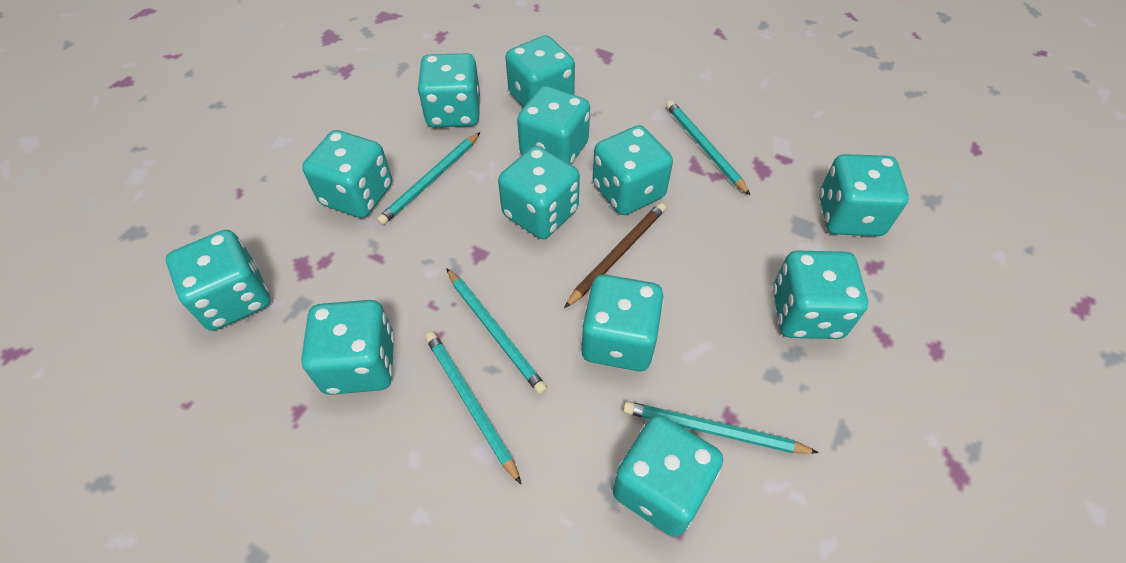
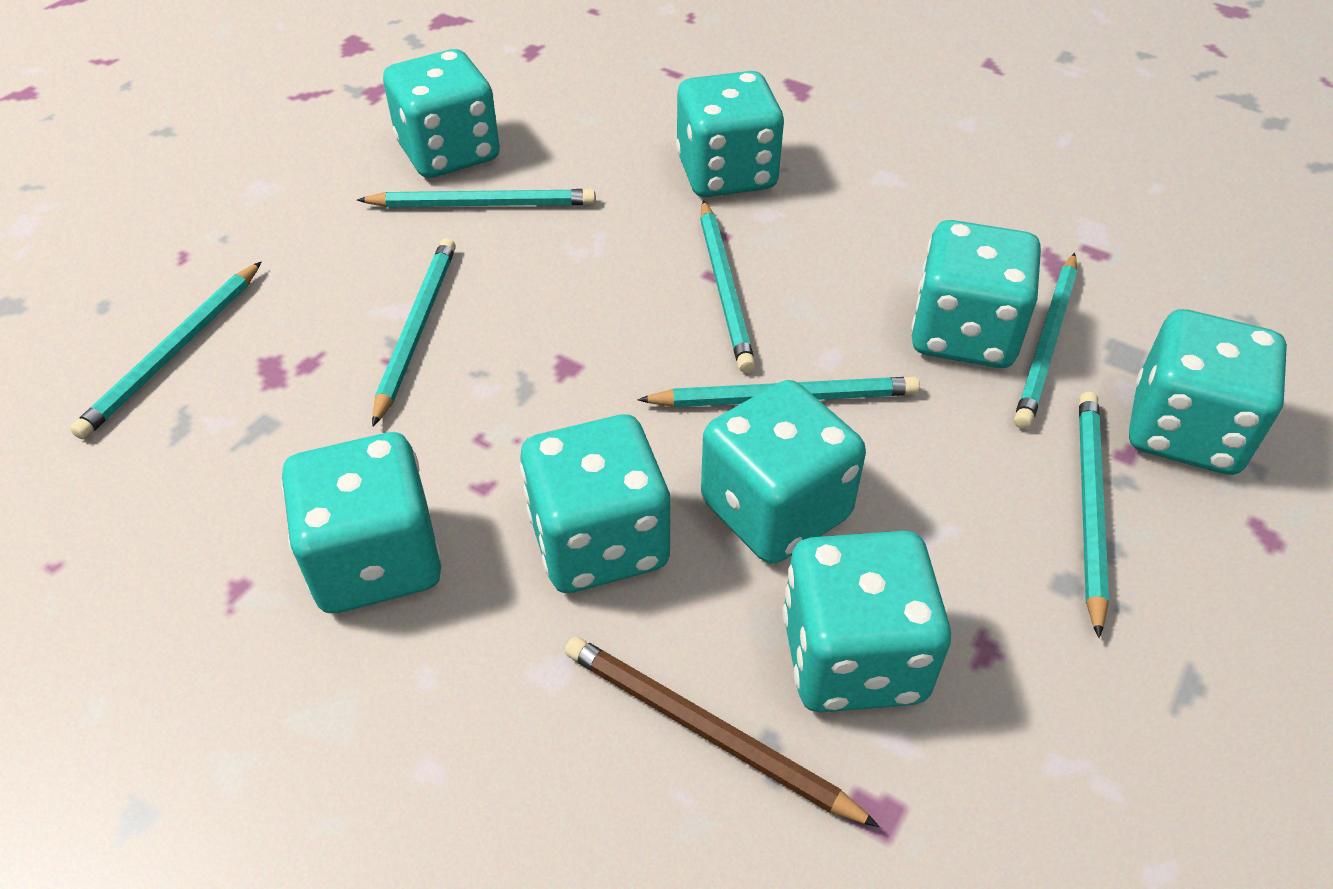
turquoise dice: [166,230,270,331] [301,300,395,395] [302,130,392,218] [417,53,480,128] [498,146,580,239] [505,35,575,107] [517,86,590,165] [581,274,664,371] [593,125,673,215] [613,415,723,537] [773,250,868,339] [819,154,909,236] = 12 -> [282,432,442,613] [383,49,500,178] [520,414,670,593] [676,71,784,197] [701,380,866,564] [782,531,951,713] [911,220,1041,368] [1129,309,1287,475] = 8
turquoise pencil: [377,132,480,225] [425,332,521,484] [446,268,547,395] [623,401,819,454] [666,100,751,196] = 5 -> [70,262,261,439] [357,189,596,207] [372,238,456,427] [637,377,920,407] [700,200,756,373] [1014,253,1077,429] [1079,392,1109,638] = 7

